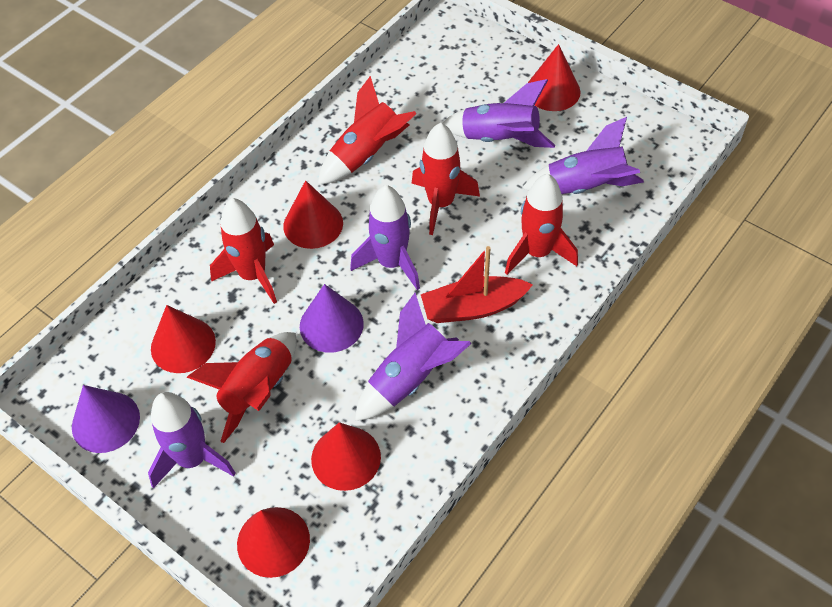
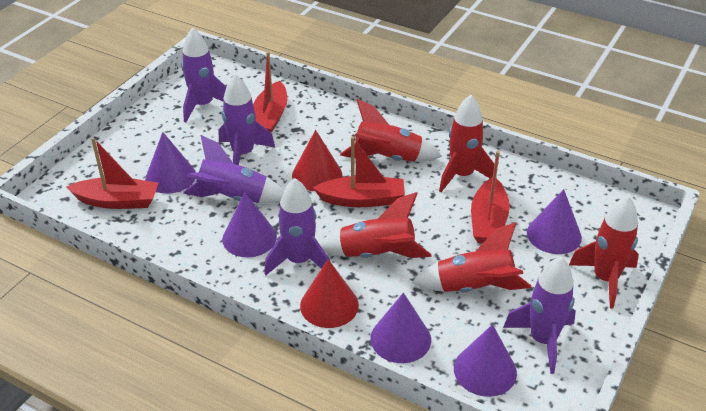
purple cone: [72,385,140,453] [300,284,364,353] = 2 -> [145,132,196,194] [222,192,277,257] [370,293,431,363] [454,324,517,397] [527,189,582,254] = 5
red boat: [421,246,533,323] = 1 -> [66,137,158,209] [253,52,287,133] [313,137,405,207] [471,151,510,244] = 4
red cone: [151,305,216,373] [237,507,310,578] [283,181,343,249] [311,422,381,491] [528,44,581,111] = 5 -> [292,130,342,191] [300,259,359,328] = 2

